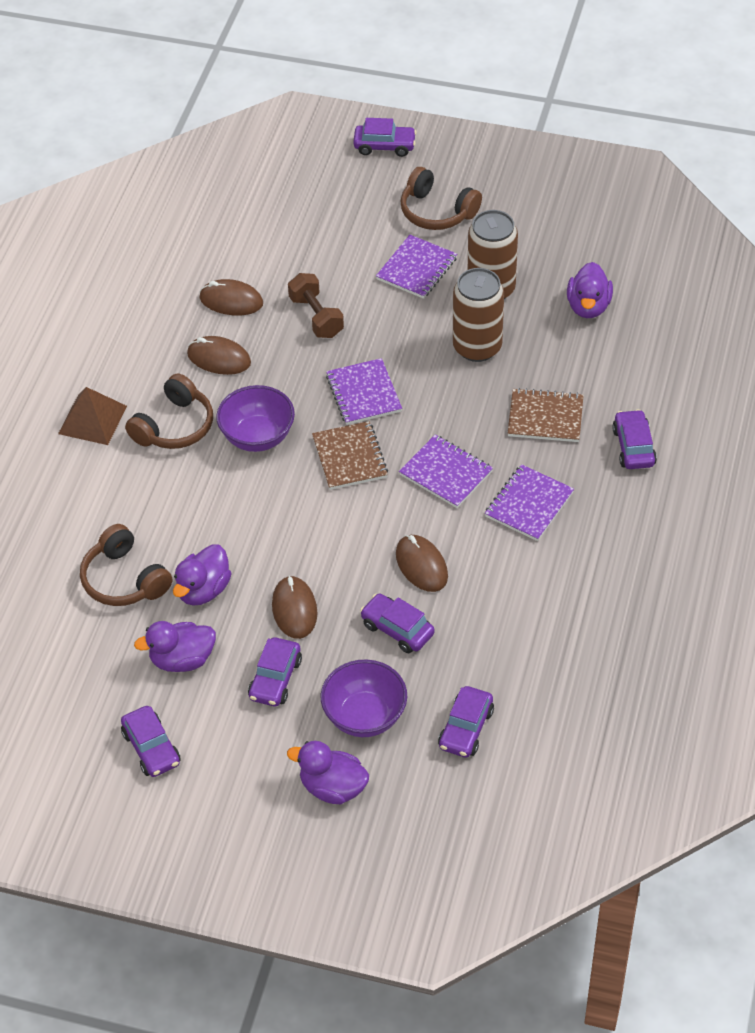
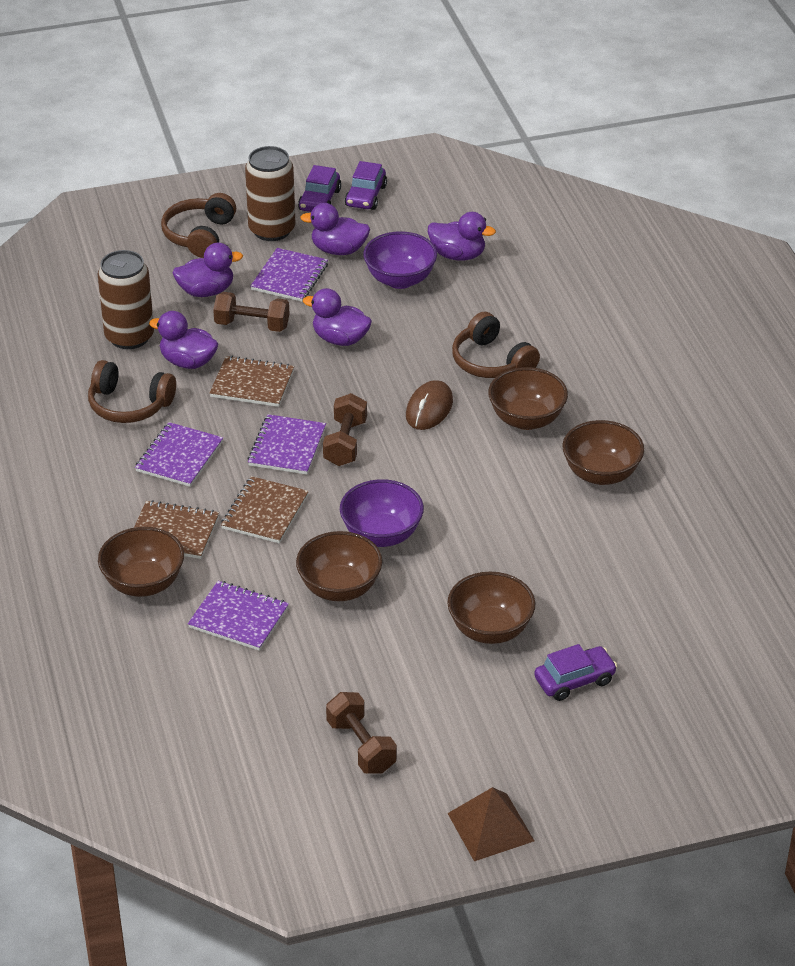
brown bowl: none = 0 -> [98,527,184,597] [296,531,382,601] [447,572,535,644] [488,367,568,430] [562,420,644,485] = 5
brown dumbbell: [288,273,344,338] = 1 -> [213,292,289,332] [323,393,367,466] [326,692,397,774] = 3
brown mouse: [187,336,251,375] [200,279,263,315] [272,575,317,639] [396,535,448,592] = 4 -> [406,380,453,430] = 1
brown notebook: [312,421,388,490] [508,388,584,442] = 2 -> [134,500,219,559] [210,356,294,407] [221,476,309,543] = 3
purple car: [121,706,181,777] [248,637,302,706] [353,118,417,157] [360,593,435,653] [438,686,494,758] [612,409,657,469] = 6 -> [298,165,341,212] [345,161,387,210] [534,644,617,701] = 3
purple duck: [134,621,216,672] [173,544,232,606] [287,741,369,804] [567,262,613,318] = 4 -> [149,311,218,369] [173,243,243,297] [300,203,370,255] [303,288,372,346] [428,212,496,261] = 5

